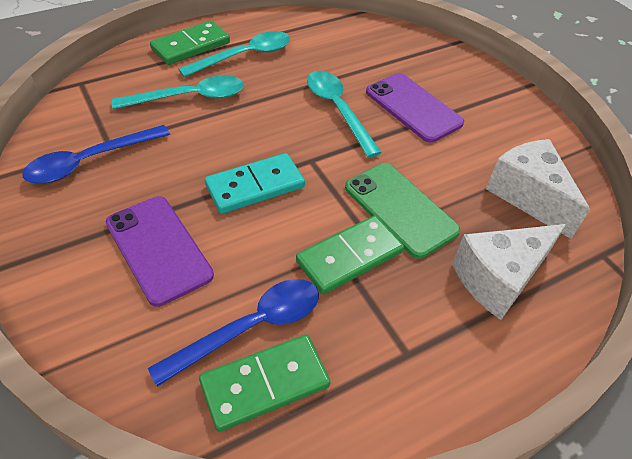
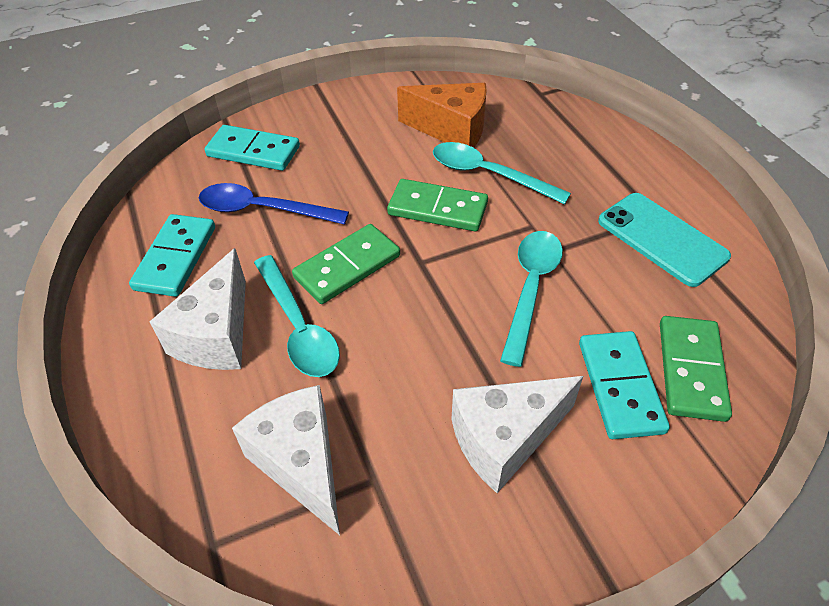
blue spoon: [22,125,170,184] [148,279,319,387] = 2 -> [199,183,349,225] = 1
green phone: [345,163,460,259] = 1 -> none = 0
orange cheese: none = 0 -> [397,83,487,148] = 1
purple phone: [106,196,214,307] [366,73,464,143] = 2 -> none = 0
turquoise domino: [205,153,305,214] = 1 -> [129,214,215,297] [205,125,300,171] [579,331,670,439] = 3
turquoise phone: none = 0 -> [598,193,731,287] = 1
white cheese: [452,224,566,320] [486,139,590,239] = 2 -> [150,248,246,370] [232,385,340,535] [451,376,583,493] = 3

